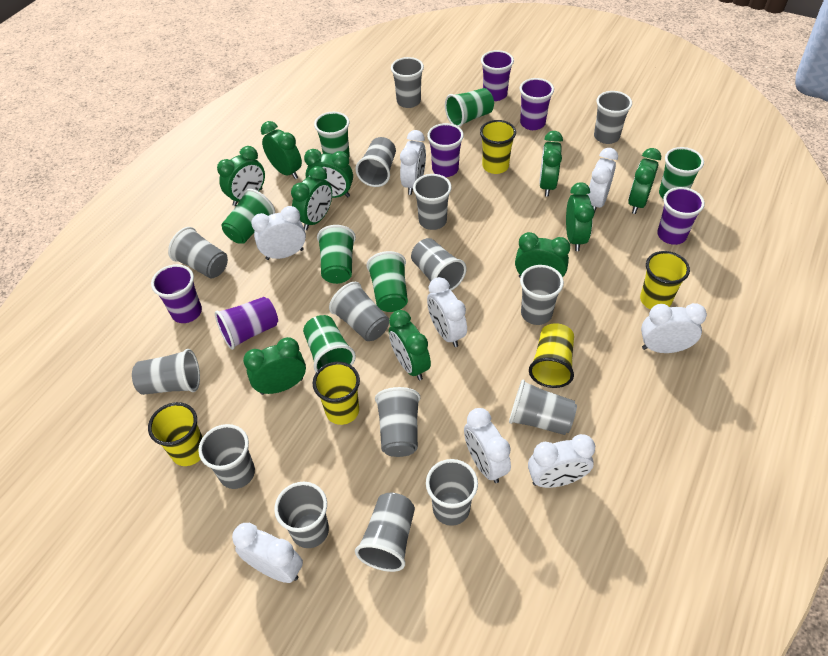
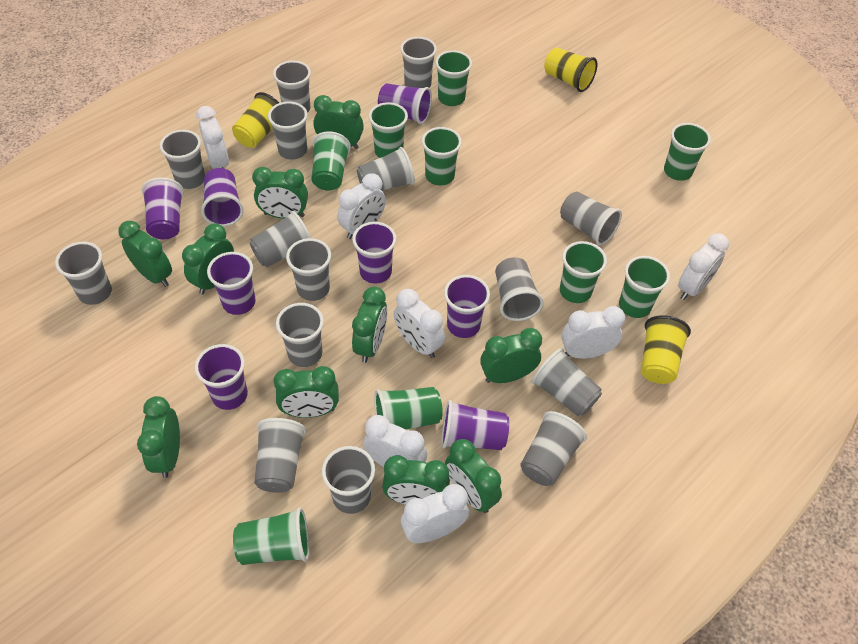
green cup: [221,189,275,244] [303,315,356,372] [314,112,350,157] [317,225,356,284] [366,251,408,312] [445,88,494,127] [659,147,704,198] = 7 -> [233,507,309,565] [311,131,351,191] [369,102,408,158] [374,387,443,430] [422,127,462,186] [435,50,472,106] [560,241,607,303] [619,256,670,318] [664,123,711,181] = 9
purple cup: [151,264,202,323] [215,297,278,350] [427,123,464,177] [481,50,514,101] [519,78,554,130] [657,187,705,245] = 6 -> [141,177,184,239] [195,344,248,410] [201,168,244,226] [207,252,256,315] [352,222,396,284] [378,83,432,124] [442,400,509,450] [444,275,490,338] = 8
white clock: [232,523,303,583] [251,206,306,260] [400,130,426,195] [427,277,467,347] [464,408,511,483] [528,434,595,488] [587,148,618,213] [641,303,707,353] = 8 -> [196,106,229,169] [337,173,386,239] [363,415,427,467] [394,289,445,358] [401,484,469,543] [561,306,625,359] [678,233,729,300] = 7
yellow cup: [148,402,203,466] [313,362,360,425] [480,120,516,174] [529,323,574,388] [640,251,690,309] = 5 -> [232,92,279,148] [544,48,597,92] [641,315,691,384] = 3

